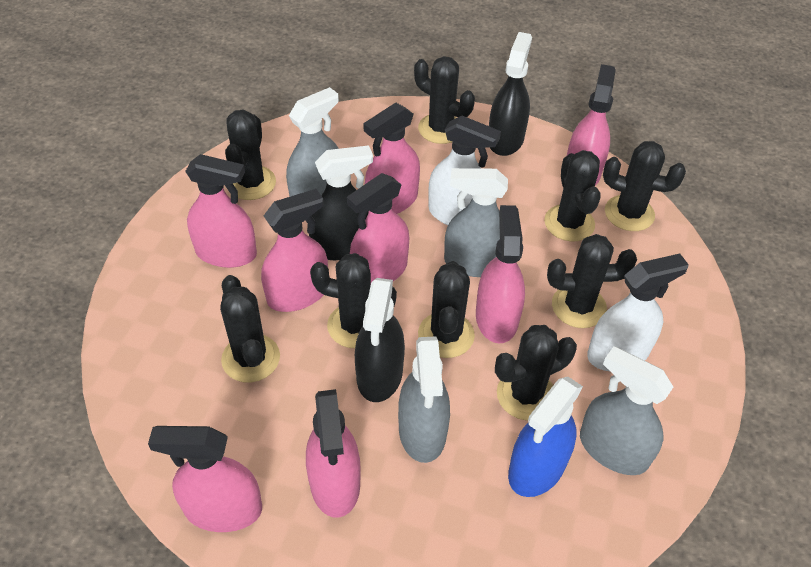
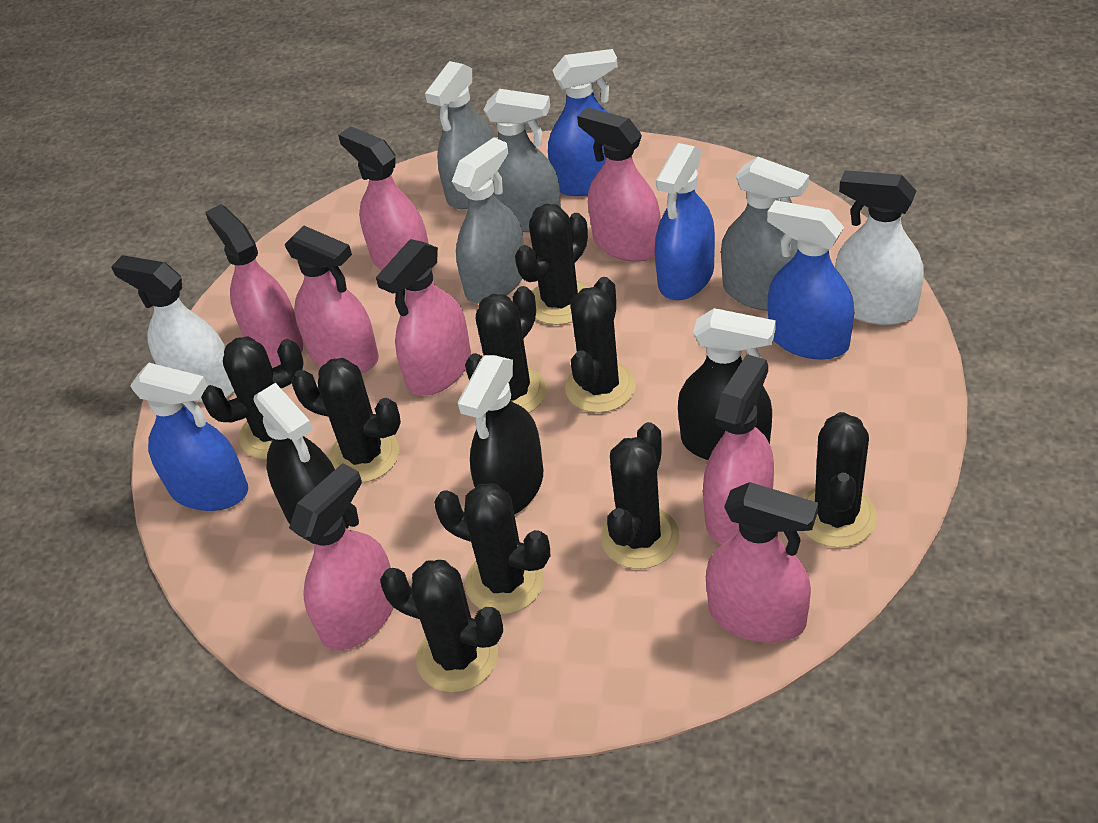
blue spray bottle: [508,377,583,497] = 1 -> [130,363,248,511] [548,49,618,196] [655,143,715,300] [767,200,854,359] = 4

